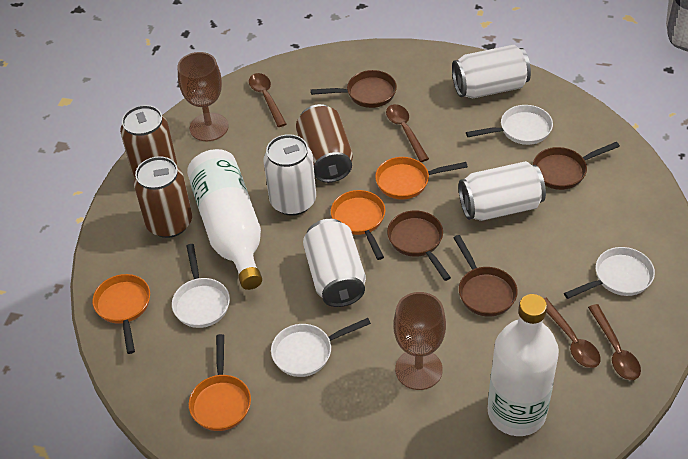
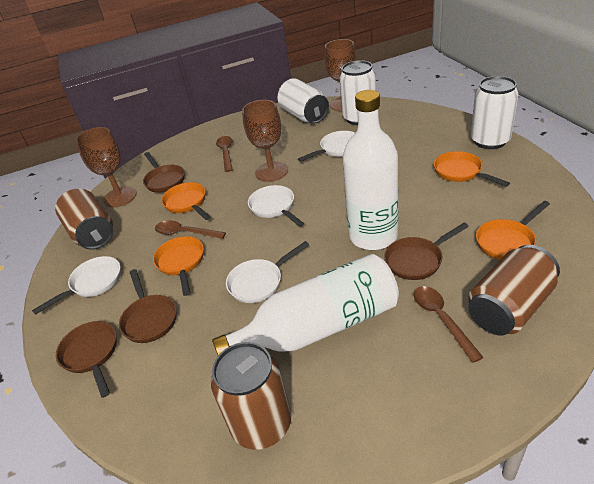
brown goblet: [178,52,228,141] [393,292,446,390] = 2 -> [75,127,136,207] [242,100,288,182] [325,39,356,111] = 3
brown spoon: [249,73,286,127] [386,104,429,162] [544,298,601,368] [588,304,641,380] = 4 -> [155,220,226,239] [216,136,233,172] [414,286,484,363] = 3
white can: [264,134,316,216] [303,219,366,307] [452,45,531,98] [459,161,546,221] = 4 -> [278,78,329,124] [340,60,376,125] [471,76,519,149] = 3

